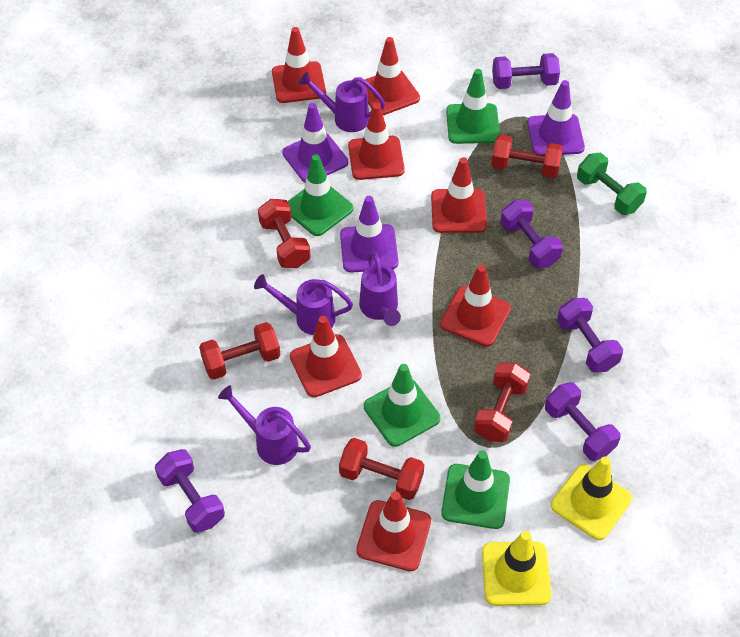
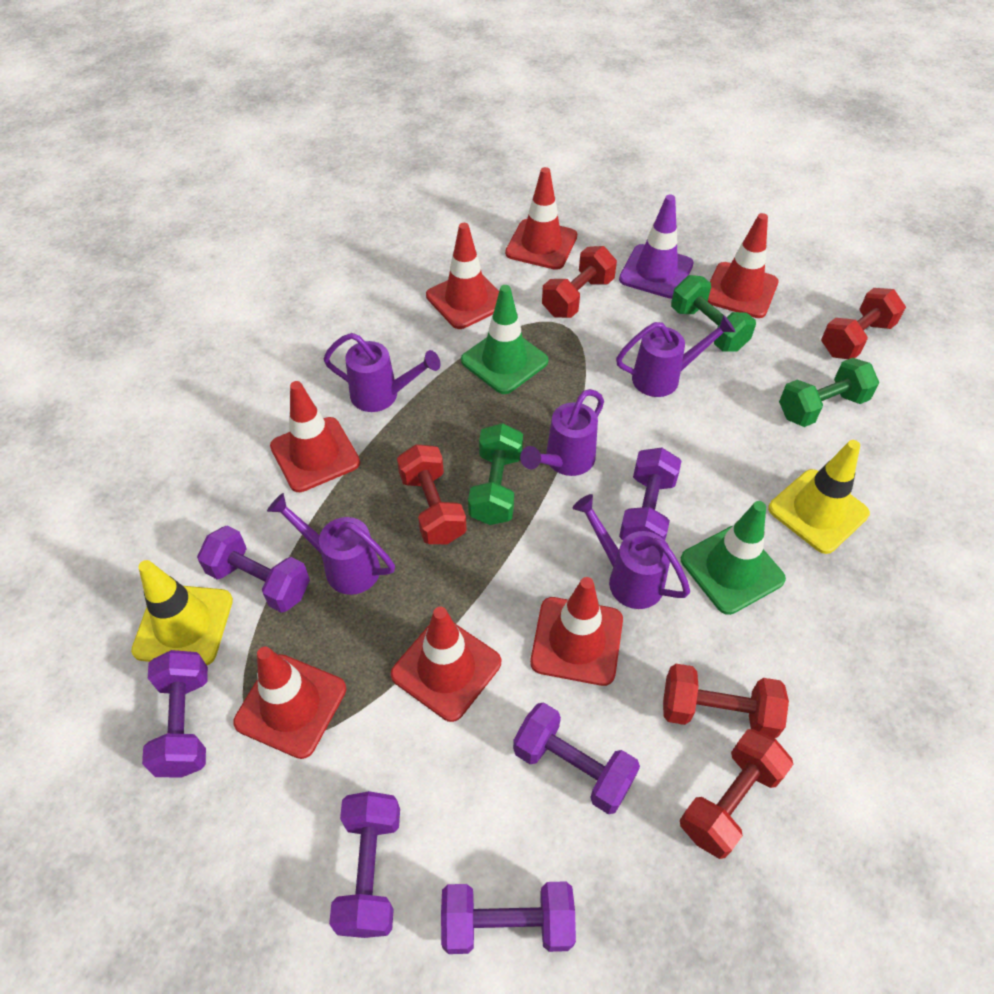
green dumbbell: [577,153,647,215] = 1 -> [468,423,523,525] [671,275,756,352] [779,358,879,427] = 3
green traffic cone: [287,154,353,236] [364,364,440,447] [441,450,510,529] [446,69,500,144] = 4 -> [461,285,548,394] [681,501,786,615] = 2
purple dumbbell: [155,449,225,533] [492,53,560,89] [500,200,563,268] [545,382,620,461] [557,298,623,373] = 5 -> [142,650,208,778] [197,525,310,613] [329,791,400,938] [441,881,576,954] [513,702,640,814] [619,448,681,540] = 6
purple traffic cone: [282,103,348,182] [340,196,399,273] [527,80,585,155] = 3 -> [619,194,694,299] = 1
purple watering can: [218,385,311,465] [254,274,353,335] [299,72,385,132] [359,251,401,326] = 4 -> [267,493,395,595] [324,333,440,412] [520,389,604,476] [573,494,690,609] [616,315,735,397] = 5

